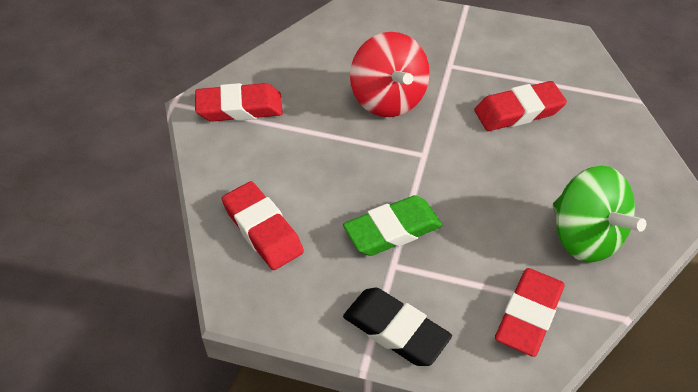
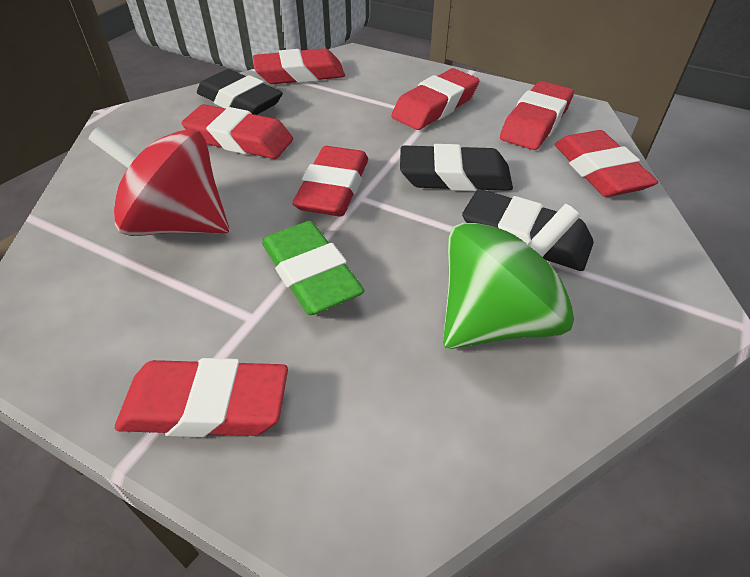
black eraser: [343,288,452,366] = 1 -> [197,69,283,115] [400,144,513,191] [462,189,594,271] = 3
red eraser: [195,83,283,122] [222,181,304,270] [474,81,567,131] [495,268,565,357] = 4 -> [115,358,288,437] [181,104,293,159] [253,48,345,84] [292,146,368,216] [391,68,480,130] [500,81,574,150] [555,130,658,197] = 7

